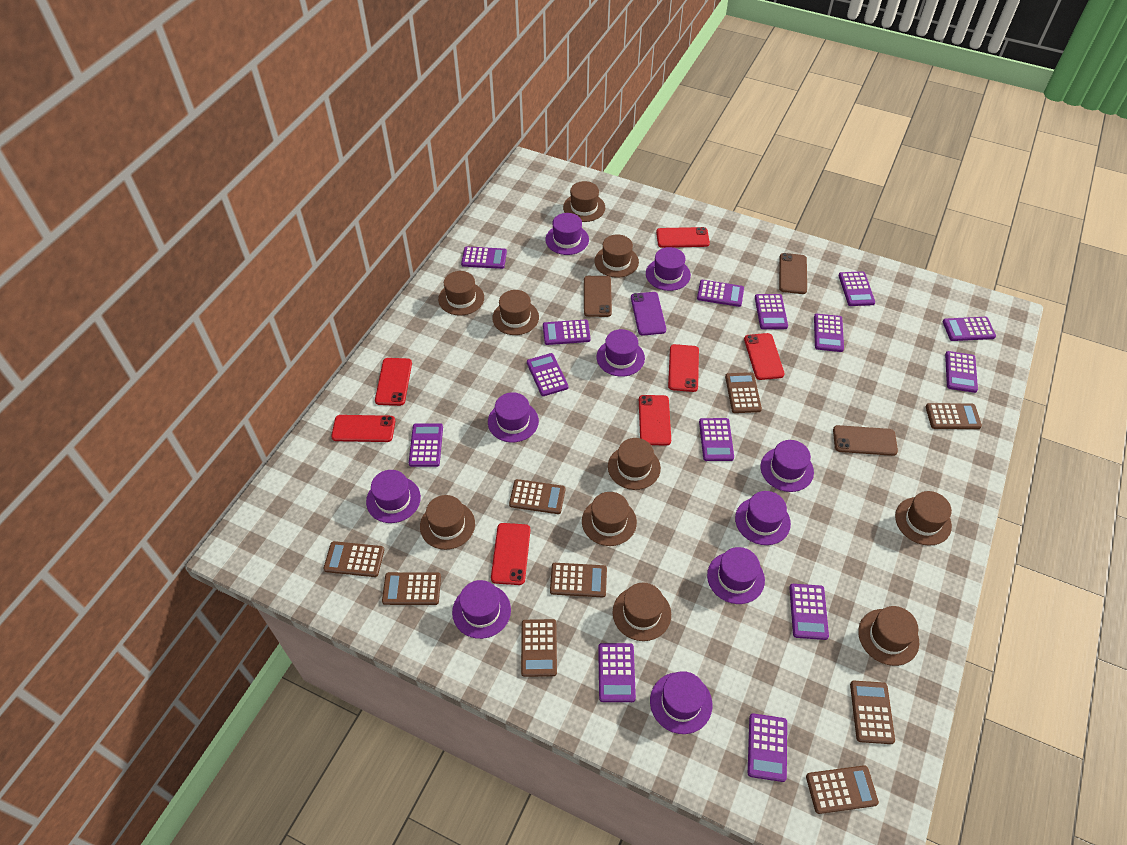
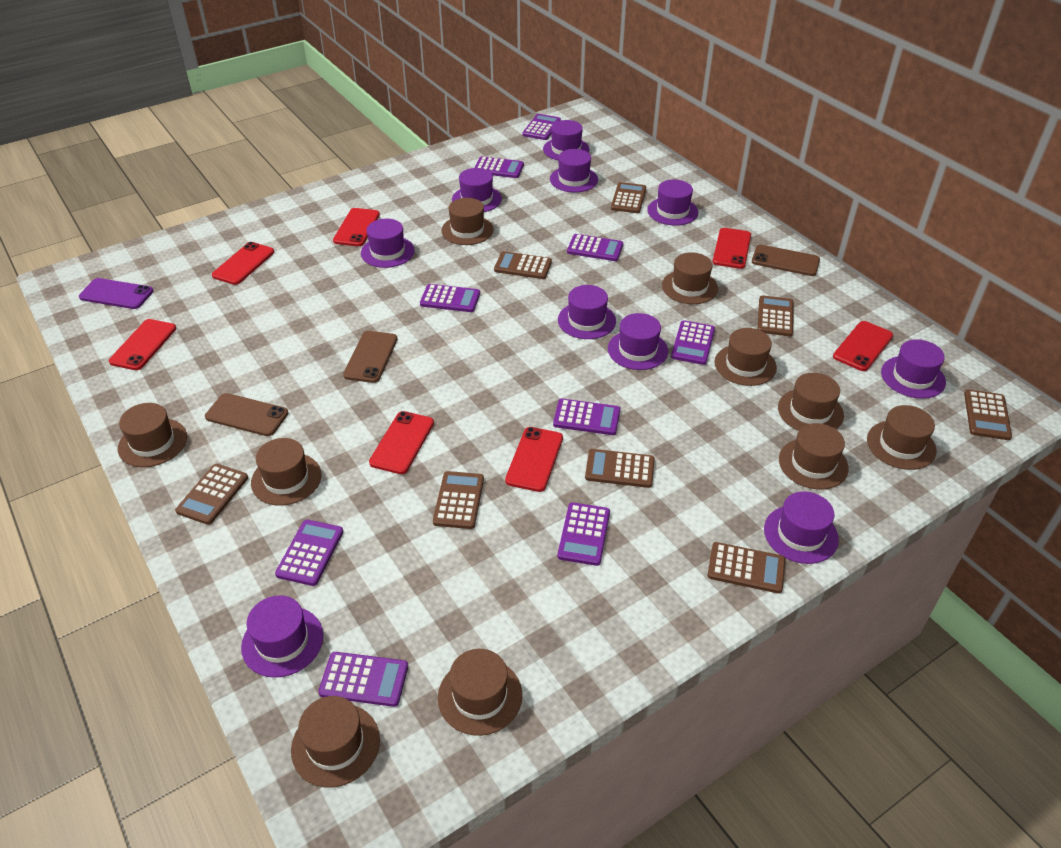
brown calculator: [323,541,384,577] [382,572,441,605] [509,479,565,514] [521,619,557,677] [550,563,607,597] [725,372,762,413] [806,765,879,814] [850,681,895,744] [926,403,982,429] = 9 -> [175,464,248,525] [433,471,484,529] [494,251,552,279] [585,449,655,488] [611,182,646,213] [707,542,786,593] [758,295,794,336] [964,390,1012,440] = 8
purple calculator: [409,423,443,467] [461,246,507,269] [527,353,568,396] [543,319,591,345] [598,643,636,702] [697,280,744,307] [699,418,734,461] [748,713,787,782] [755,294,788,329] [789,584,829,640] [814,314,844,352] [839,271,875,306] [943,317,996,341] [945,351,978,393] = 14 -> [275,520,343,586] [318,652,408,707] [420,284,480,312] [474,157,524,178] [522,114,561,140] [553,399,620,435] [557,502,610,566] [567,234,623,261] [671,320,715,365] = 9

